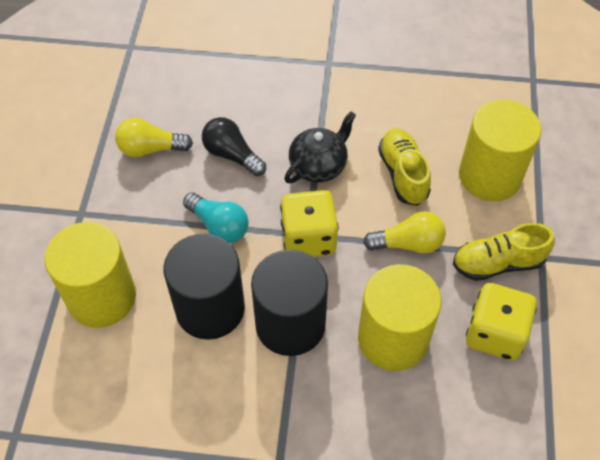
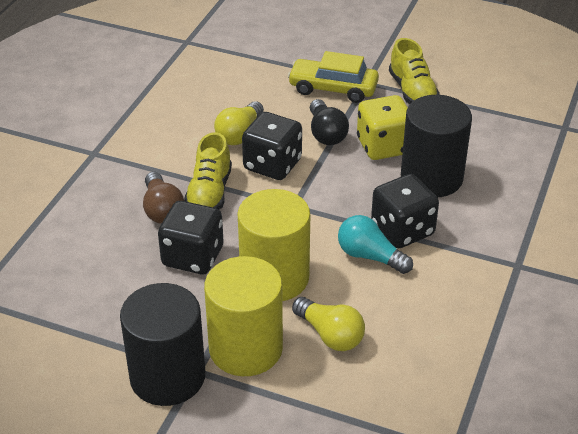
black dice: none = 0 -> [158,201,224,274] [242,112,302,180] [371,174,439,248] = 3
black teapot: [284,111,356,183] = 1 -> none = 0
brown light bulb: none = 0 -> [143,172,184,224] = 1
yellow car: none = 0 -> [288,51,379,103] = 1
yellow cylinder: [45,222,136,328] [358,264,442,371] [459,100,541,201] = 3 -> [204,256,283,376] [238,189,310,301] = 2
yellow dice: [280,190,339,257] [466,283,537,361] = 2 -> [357,95,408,160] = 1

